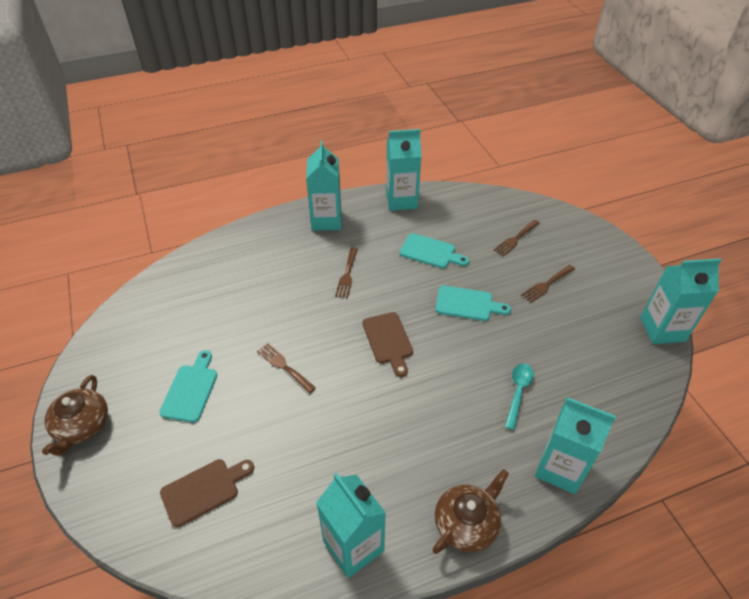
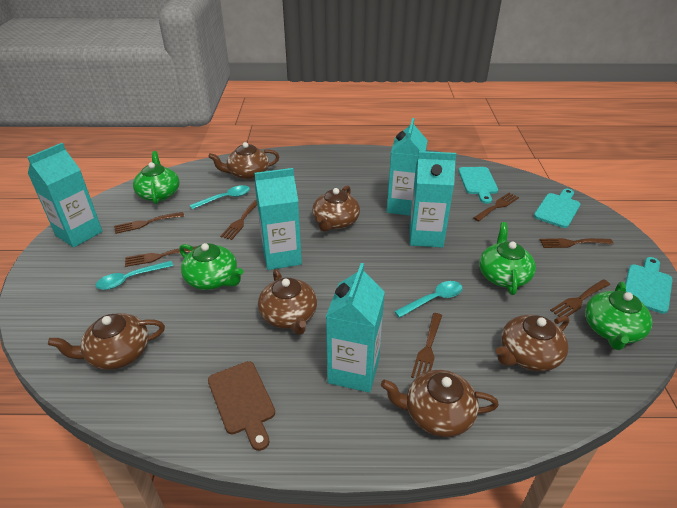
brown cutting board: [160,459,254,527] [363,312,413,377] = 2 -> [208,361,275,451] = 1
brown fork: [257,343,316,393] [335,247,358,298] [494,220,540,256] [522,265,575,303] = 4 -> [114,212,184,234] [125,246,197,267] [220,199,257,240] [411,313,442,378] [473,193,519,222] [539,238,613,248] [550,279,610,317] = 7
brown teapot: [42,375,108,456] [433,469,509,554] = 2 -> [48,313,165,370] [208,142,279,180] [258,269,317,335] [312,185,360,232] [381,370,499,437] [496,315,569,371] = 6
green teapot: none = 0 -> [133,151,180,204] [179,243,244,290] [479,222,536,295] [585,282,652,350] = 4
turquoise spoon: [505,363,534,430] = 1 -> [96,261,173,290] [190,185,250,209] [394,281,462,318] = 3

